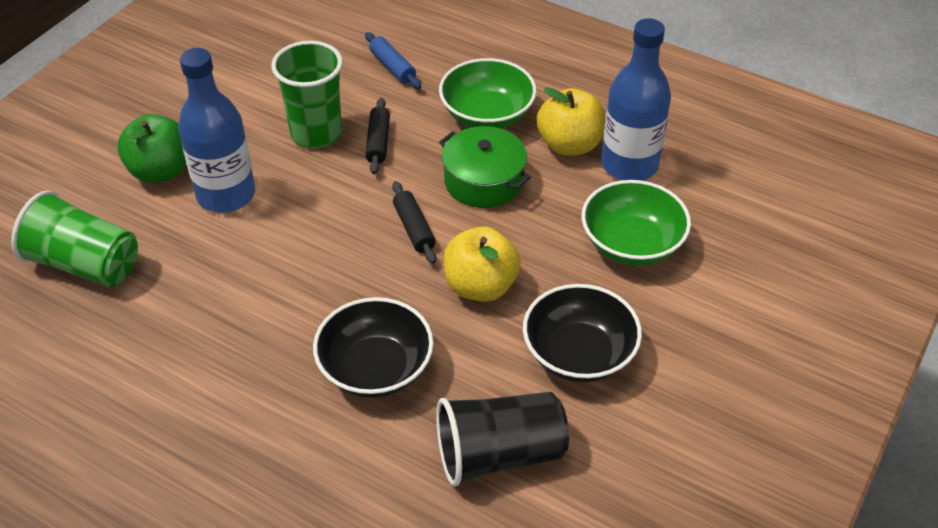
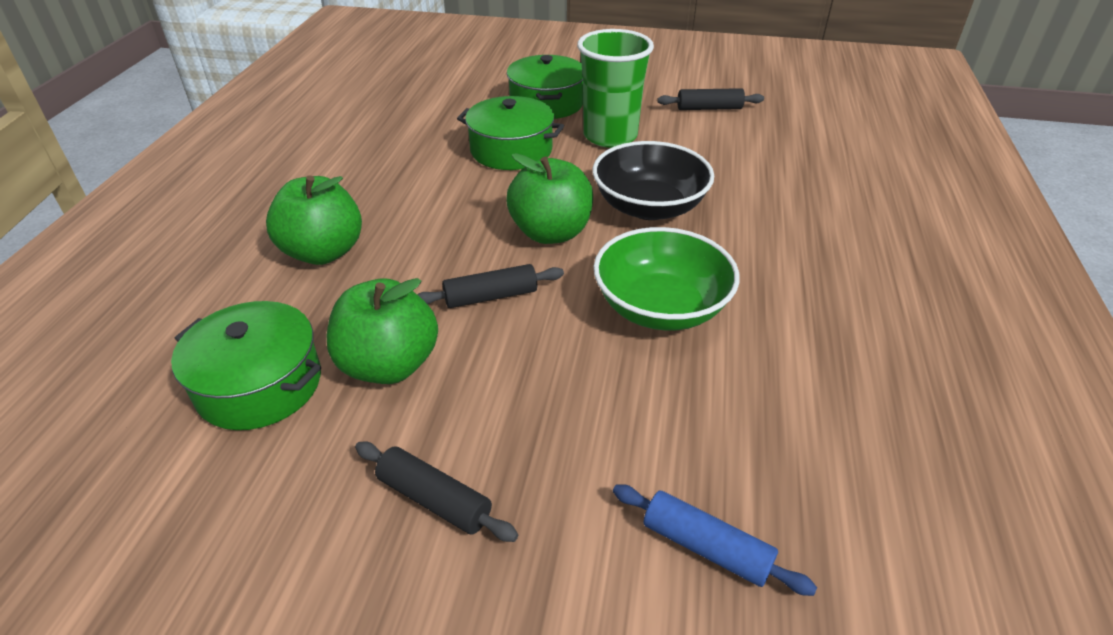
black bowl: [313,297,433,398] [523,284,642,382] = 2 -> [593,141,714,220] = 1
black cup: [436,392,569,487] = 1 -> none = 0
black rolling pin: [365,98,390,174] [392,181,436,264] = 2 -> [355,442,518,542] [417,264,564,308] [657,88,764,110] = 3
blue bottle: [178,48,255,213] [601,18,671,181] = 2 -> none = 0
green apple: [117,114,186,183] = 1 -> [266,175,362,265] [326,278,438,384] [507,153,593,244] = 3
green bowl: [439,58,537,129] [582,180,691,266] = 2 -> [593,227,740,331] = 1
green cup: [11,191,138,287] [271,41,343,148] = 2 -> [577,29,654,148] = 1
green pot: [439,126,531,208] = 1 -> [171,301,321,430] [457,96,564,170] [507,55,583,119] = 3
yellow apple: [444,226,521,302] [537,87,605,156] = 2 -> none = 0

